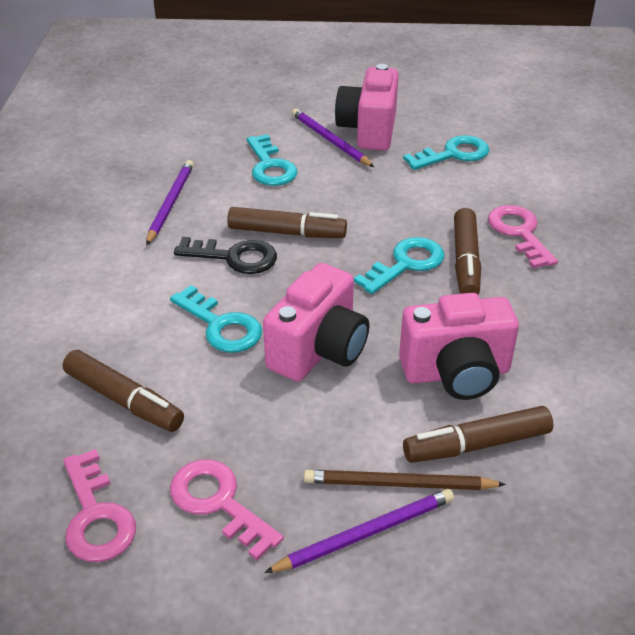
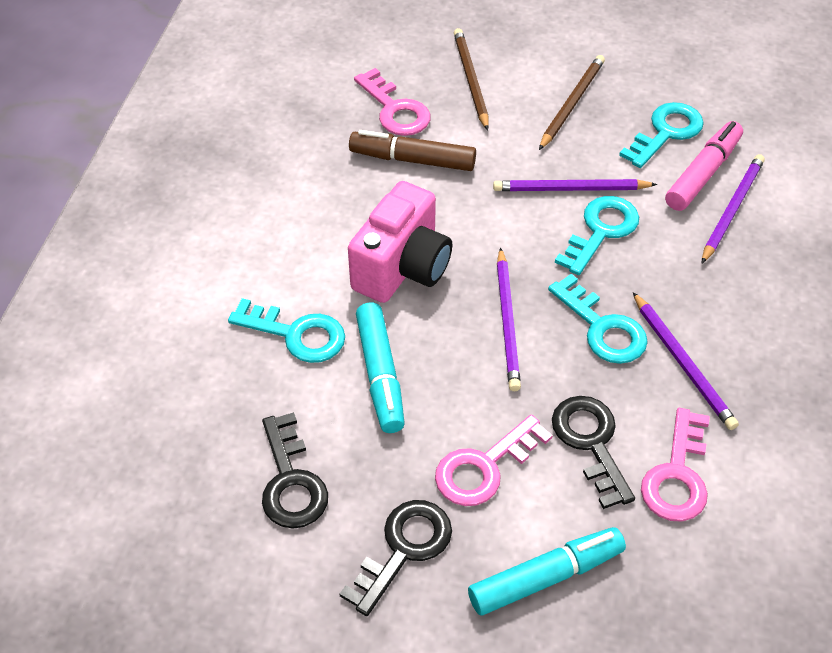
black key: [174,237,277,274] = 1 -> [262,412,328,529] [340,500,452,616] [552,396,635,509] = 3
brown marker: [63,350,184,432] [227,207,347,238] [403,406,553,463] [454,208,481,294] = 4 -> [349,130,476,171] = 1
brown pencil: [304,470,506,490] = 1 -> [454,28,489,131] [539,55,605,150] = 2
pink camera: [263,263,369,382] [335,64,399,151] [399,293,519,400] = 3 -> [348,181,452,303] = 1
pink marker: none = 0 -> [665,121,743,211] = 1
purple pencil: [146,160,194,245] [264,489,454,573] [292,109,374,167] = 3 -> [493,179,657,191] [497,247,521,391] [633,292,739,430] [701,154,765,264] = 4
turquoise marker: none = 0 -> [356,303,405,433] [468,527,626,616] = 2

